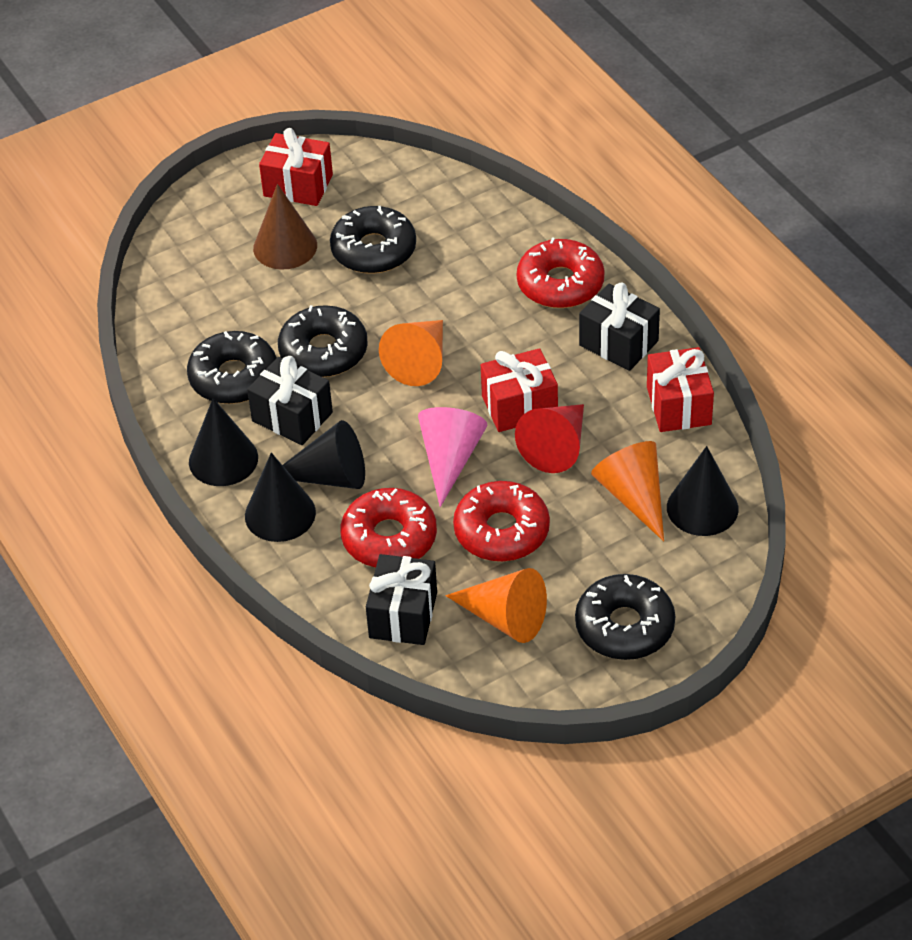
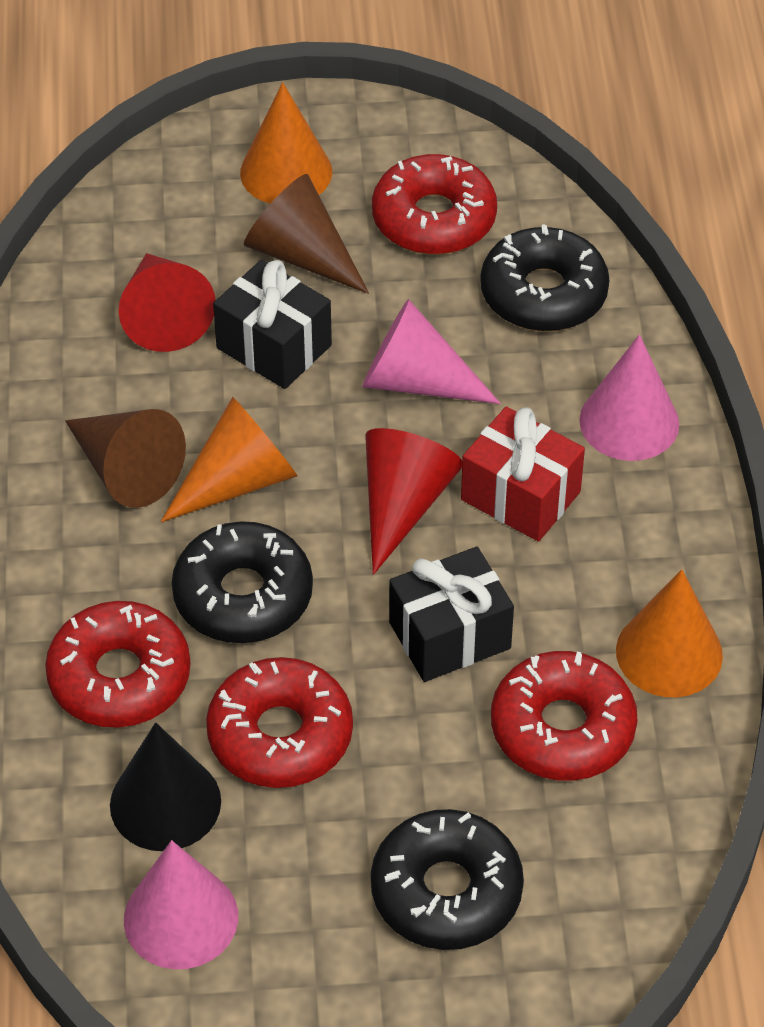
black cone: [189,398,258,486] [245,452,316,542] [283,420,365,489] [667,446,738,536] = 4 -> [110,722,221,851] = 1
black donut: [187,331,277,404] [278,305,368,377] [330,206,416,274] [575,574,675,660] = 4 -> [172,521,313,643] [371,809,524,950] [480,224,609,332] = 3
black gift: [247,356,333,445] [366,554,437,645] [579,283,660,371] = 3 -> [213,260,332,389] [389,547,514,682] = 2
brown cone: [253,184,317,269] = 1 -> [65,409,186,508] [244,174,369,294] = 2
pink cone: [418,407,487,507] = 1 -> [124,840,238,969] [362,299,501,404] [579,335,679,461] = 3
red cone: [515,404,584,473] = 1 -> [119,253,216,352] [365,428,462,575] = 2
red donut: [341,488,437,568] [453,481,550,562] [517,237,605,308] = 3 -> [45,601,191,728] [206,657,353,788] [372,154,497,255] [491,651,637,781] = 4
red gift: [259,128,333,206] [481,348,558,432] [647,347,714,432] = 3 -> [461,406,585,542] = 1

